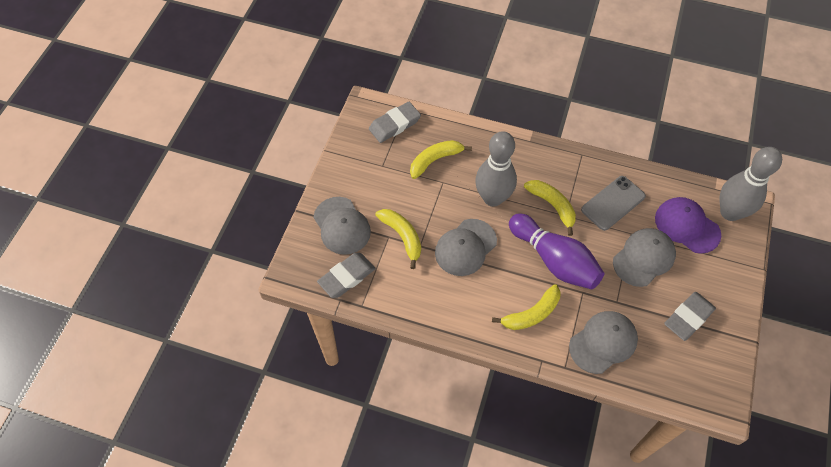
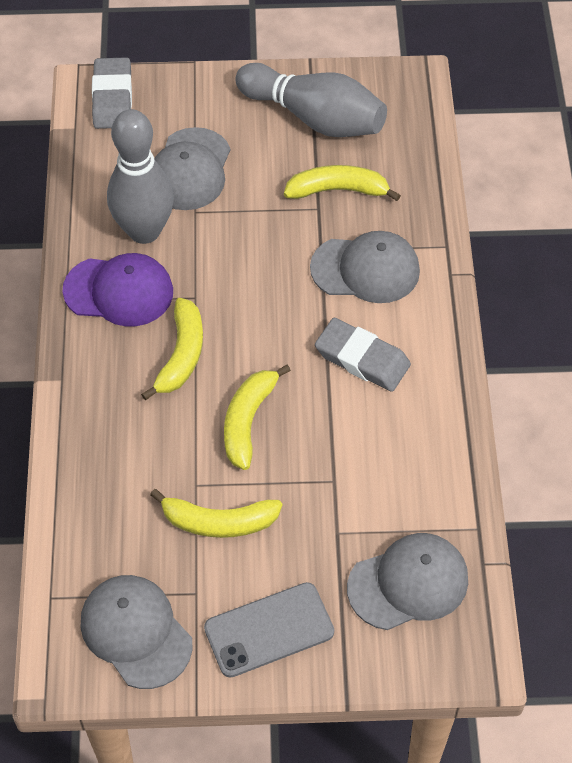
grey eraser: [317,253,375,298] [369,102,421,143] [664,292,716,341] = 3 -> [92,57,132,129] [315,318,411,392] = 2
purple bowling pin: [509,213,604,290] = 1 -> none = 0

